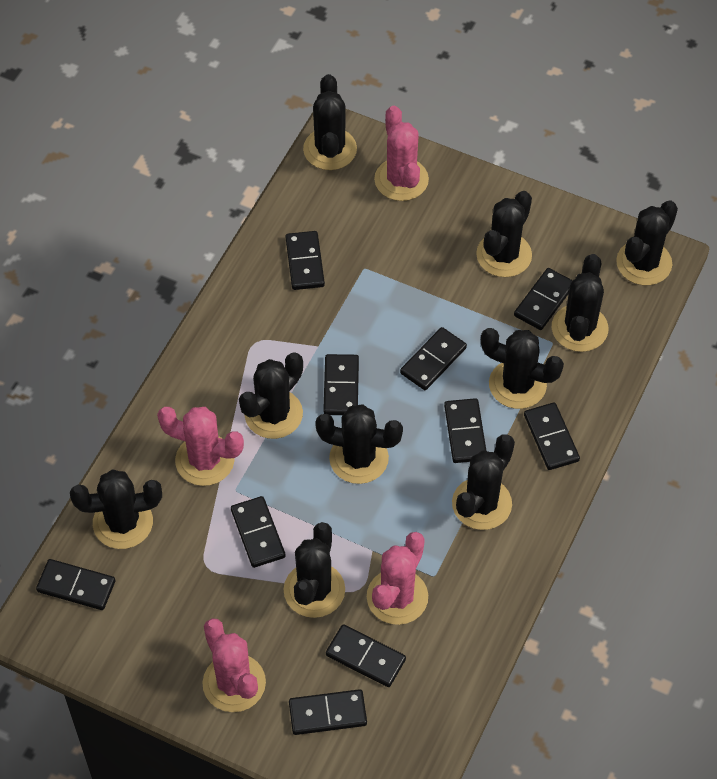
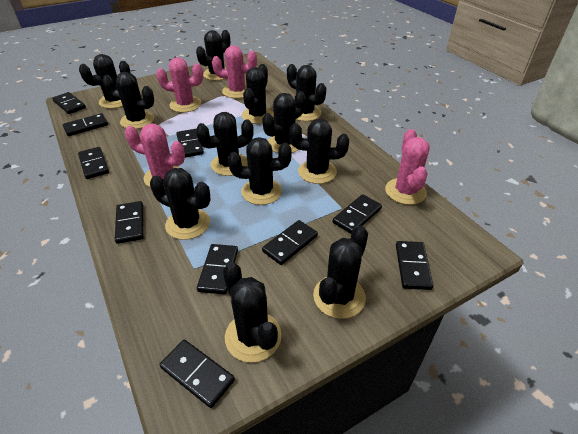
black cactus: [70,469,162,549] [239,352,303,439] [284,522,345,618] [303,74,357,170] [315,404,403,484] [452,434,515,530] [476,191,532,277] [481,328,564,409] [552,254,609,352] [616,201,678,285] = 10 -> [79,54,131,109] [102,72,154,129] [150,168,210,240] [196,30,230,81] [196,112,254,176] [223,262,282,363] [228,137,292,205] [242,64,274,124] [262,91,306,153] [287,64,326,121] [289,119,349,184] [313,226,368,319] = 12

